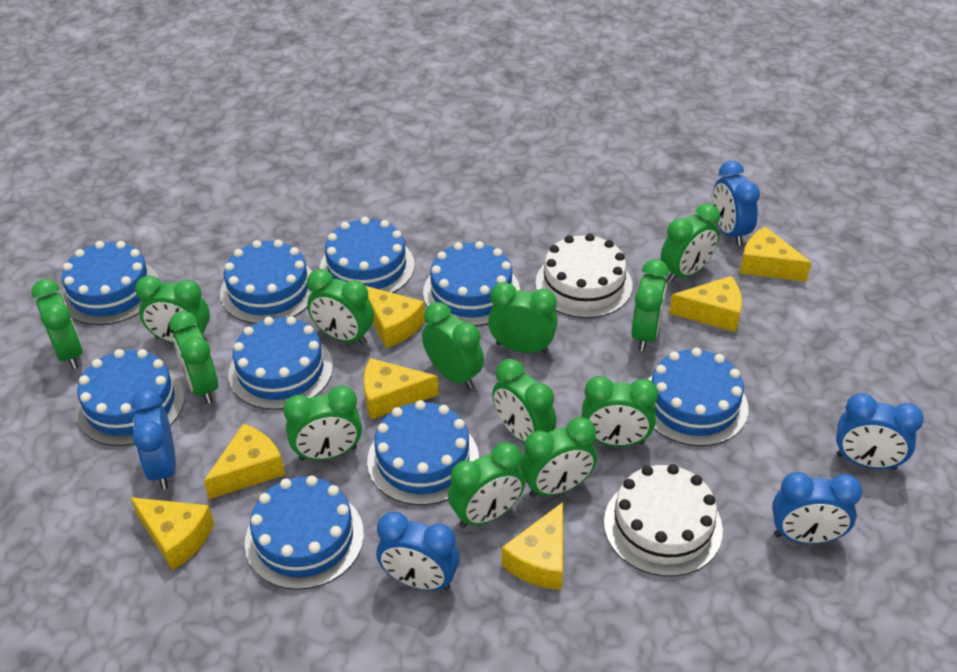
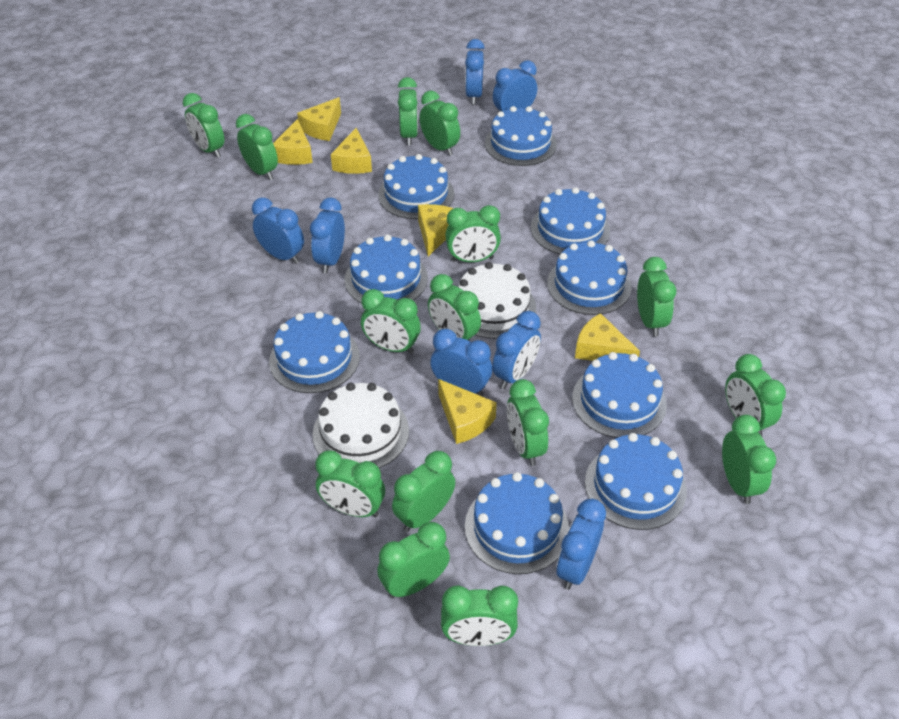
blue clock: [131,389,176,489] [377,511,460,591] [713,161,760,246] [772,472,862,544] [836,393,924,470] = 5 -> [252,198,304,264] [310,198,345,273] [430,329,492,396] [465,39,485,104] [492,311,541,389] [493,60,537,111] [556,499,606,590] = 7
green clock: [31,279,83,369] [135,276,210,343] [169,311,218,404] [283,386,362,461] [307,269,374,345] [422,302,484,389] [448,442,525,528] [488,282,558,354] [492,359,556,443] [520,417,597,498] [582,376,658,447] [631,259,669,351] [661,204,720,283] = 13 -> [183,93,224,158] [236,114,278,180] [315,450,385,517] [361,289,421,354] [377,522,450,598] [392,451,455,532] [398,77,418,145] [419,91,460,156] [428,274,481,341] [441,585,518,646] [445,205,501,262] [507,379,549,466] [637,257,676,337] [722,415,776,504] [725,354,786,436] = 15
yellow cheese: [130,497,214,570] [204,423,285,499] [364,358,439,420] [366,286,425,348] [502,502,563,590] [669,276,742,332] [740,227,812,282] = 7 -> [273,119,313,165] [297,97,341,141] [331,128,372,174] [418,204,454,256] [438,379,497,444] [575,313,640,361] = 6

